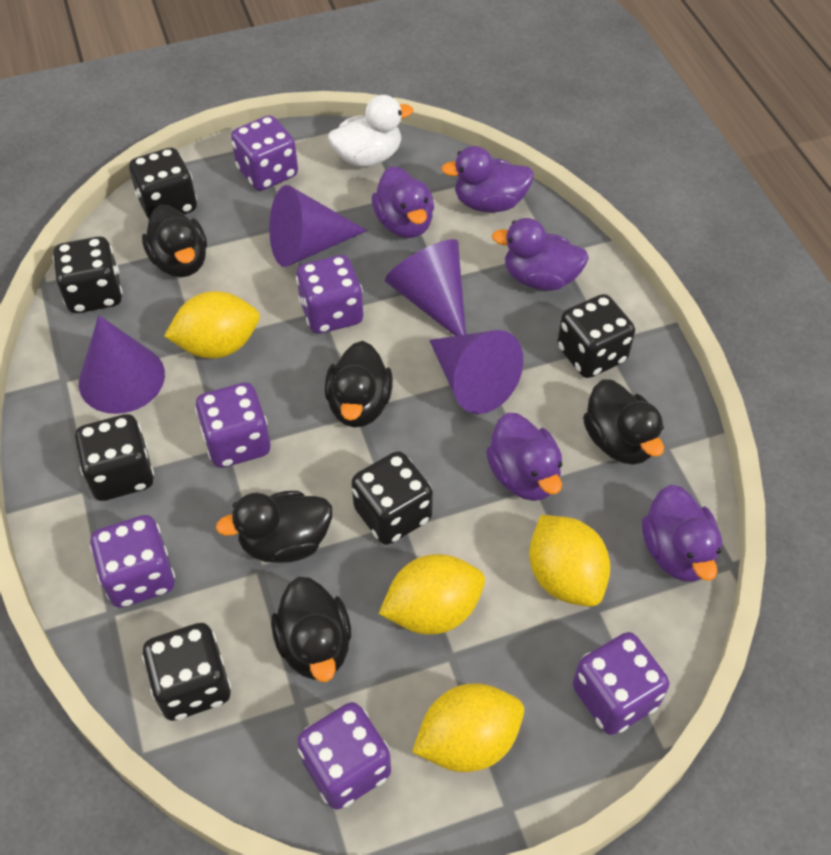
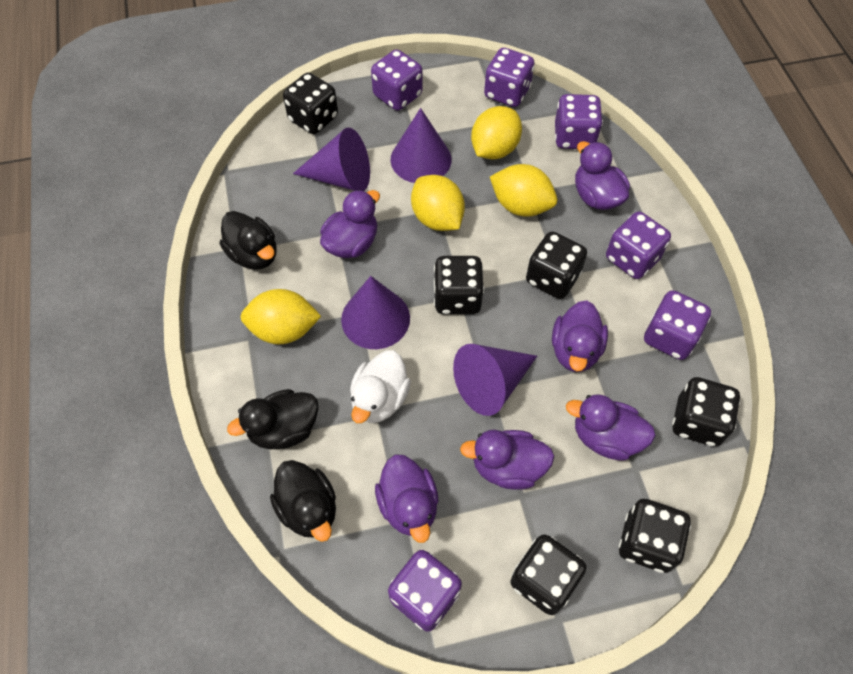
black duck: [142,205,207,277] [216,491,332,563] [271,577,351,682] [325,341,393,427] [583,379,664,465] = 5 -> [219,211,276,270] [227,389,319,449] [270,460,336,542] = 3
purple duck: [372,166,434,238] [441,146,534,213] [486,413,562,501] [492,218,589,291] [642,485,722,582] = 5 -> [320,190,380,258] [375,454,439,543] [460,430,555,490] [552,301,608,372] [566,394,656,461] [575,141,630,210] = 6

